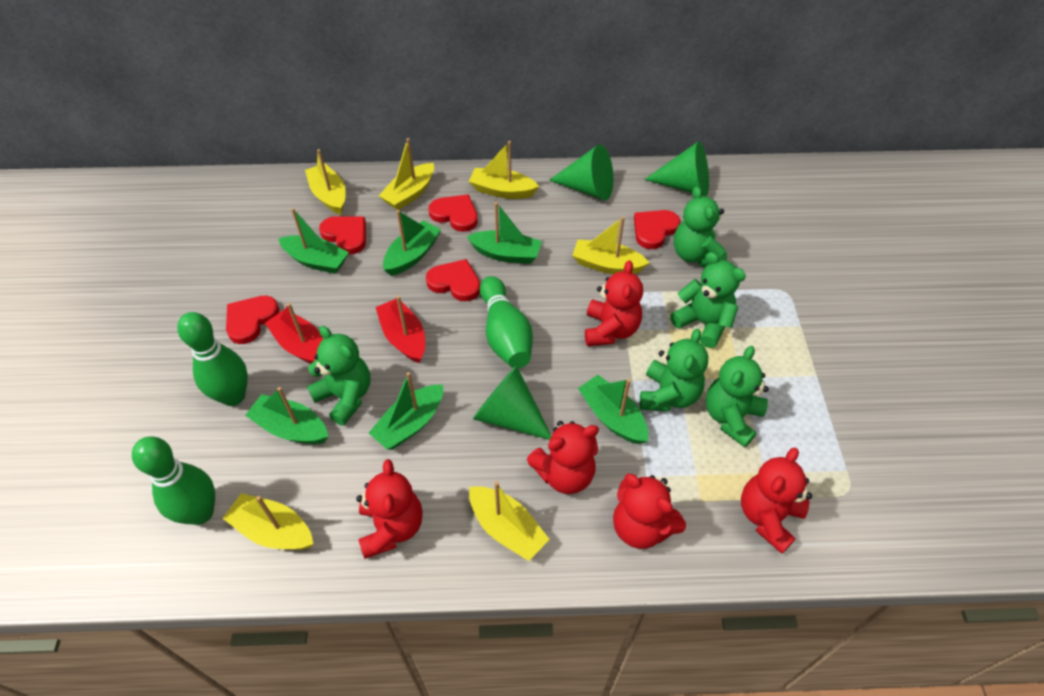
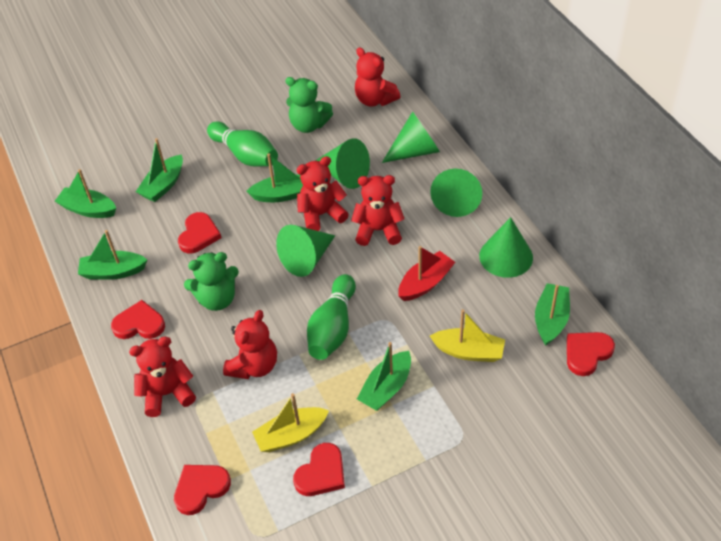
green bowling pin: [132,436,215,525] [177,312,248,406] [480,276,533,368] = 3 -> [207,121,278,167] [307,274,356,360] = 2
green cone: [473,366,551,440] [549,144,613,200] [644,141,709,197] = 3 -> [276,225,335,277] [315,138,370,189] [382,111,440,163] [430,168,482,217] [479,217,533,278] = 5
green teddy bear: [307,326,371,426] [640,329,708,411] [670,252,746,348] [674,186,727,267] [706,346,769,447] = 5 -> [184,252,239,311] [285,77,333,133] = 2
red boat: [265,303,323,364] [376,296,425,363] = 2 -> [398,246,455,301] = 1
yellow boat: [222,493,313,550] [305,149,346,215] [379,138,434,210] [469,141,539,199] [469,481,550,561] [572,216,649,274] = 6 -> [252,393,329,452] [430,309,505,362] = 2

